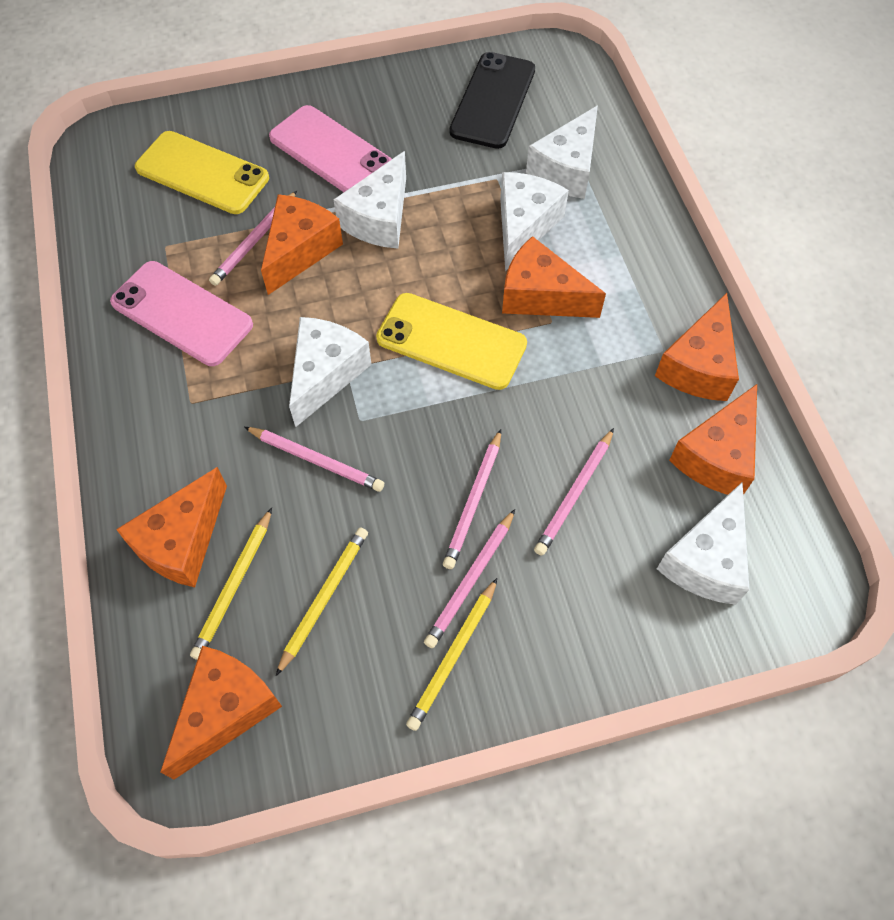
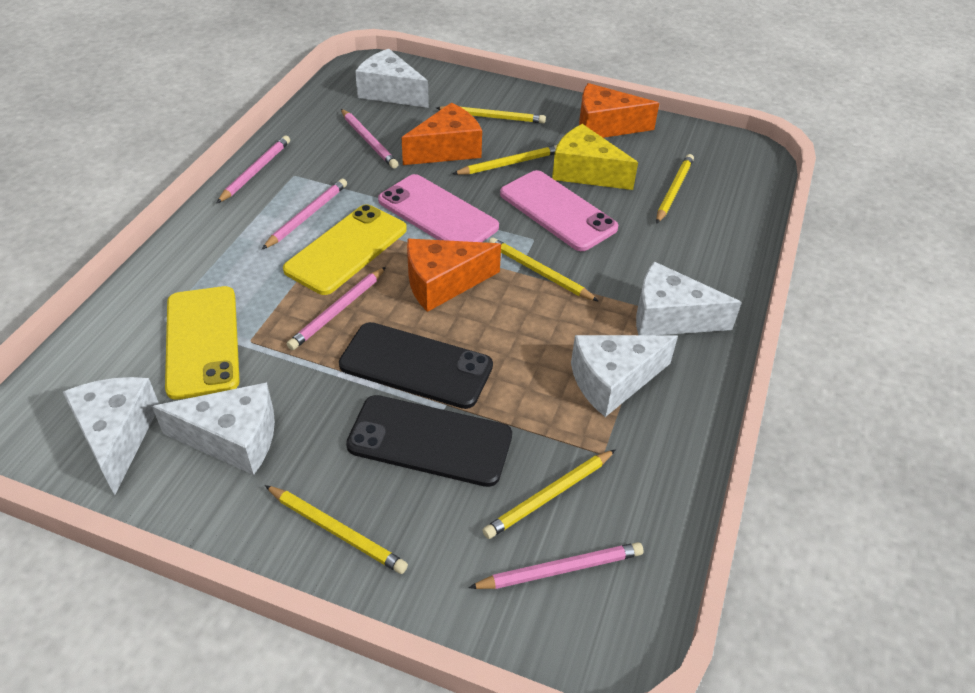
black phone: [449,52,535,149] = 1 -> [339,322,493,409] [346,395,512,487] = 2
orange cheese: [116,467,227,587] [160,646,282,780] [261,194,343,295] [502,236,606,318] [655,293,739,401] [669,384,757,495] = 6 -> [402,102,482,165] [407,239,501,312] [579,83,659,138] = 3
yellow cheese: none = 0 -> [552,124,638,190] = 1
yellow pencil: [190,508,272,660] [276,527,368,676] [406,578,497,731] = 3 -> [265,485,408,574] [437,106,546,123] [453,145,557,175] [482,449,616,539] [488,237,599,302] [656,154,694,224] = 6

